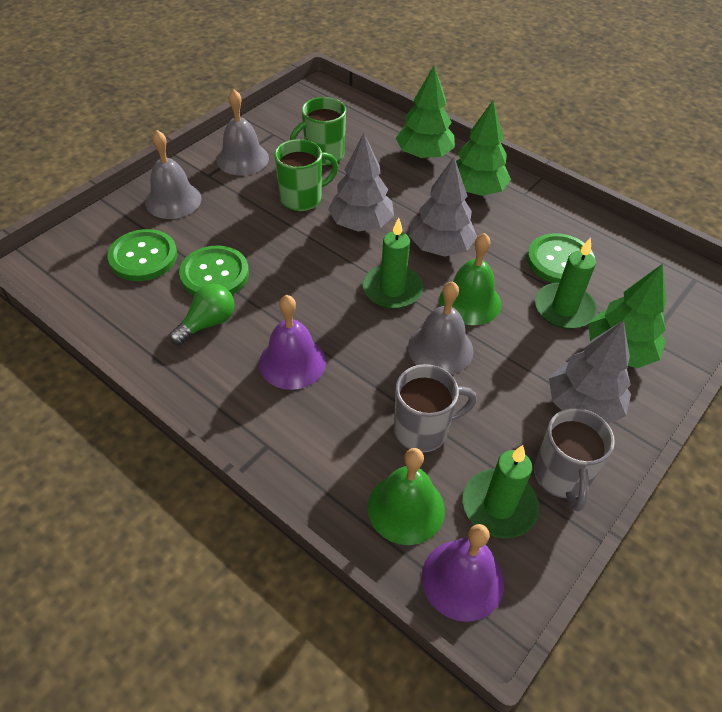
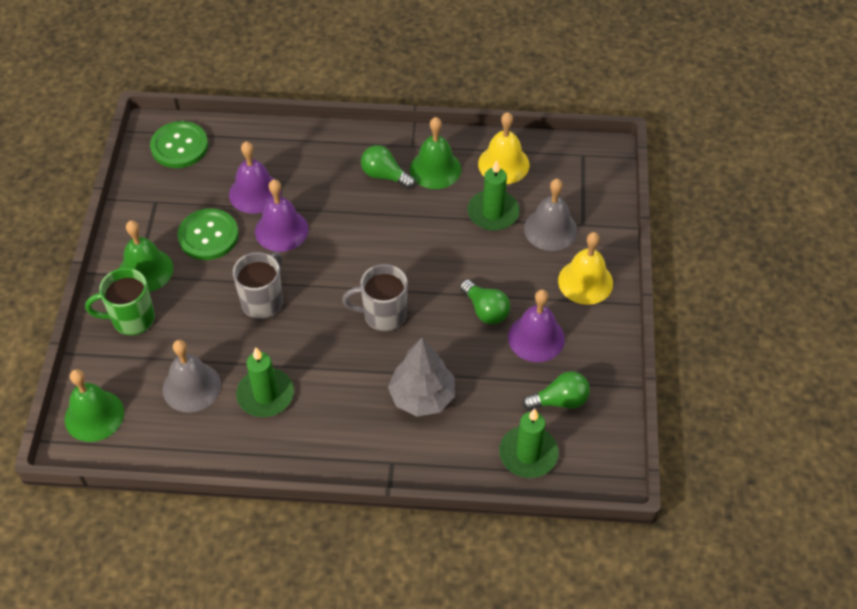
green bell: [368,448,445,545] [439,233,501,325] = 2 -> [65,369,124,442] [119,220,173,292] [410,117,461,189] = 3
green button: [108,229,177,281] [179,246,249,296] [527,233,595,283] = 3 -> [150,121,208,168] [178,208,239,260] = 2
green light bulb: [170,284,234,345] = 1 -> [361,145,415,189] [460,280,510,324] [522,371,590,410] = 3
green mug: [274,139,338,212] [290,97,346,166] = 2 -> [85,268,155,335] = 1
green tree: [396,66,455,159] [456,100,511,196] [588,264,667,368] = 3 -> none = 0
grey bell: [145,130,202,219] [216,89,269,176] [408,281,473,374] = 3 -> [163,340,221,413] [524,179,577,251] = 2
grey tree: [328,133,394,231] [409,157,477,257] [549,320,631,424] = 3 -> [388,338,455,416] = 1
purple bell: [259,295,326,390] [422,524,504,622] = 2 -> [229,142,281,214] [255,179,308,252] [508,290,565,362] = 3
yellow bell: none = 0 -> [478,112,529,184] [558,232,613,305] = 2

